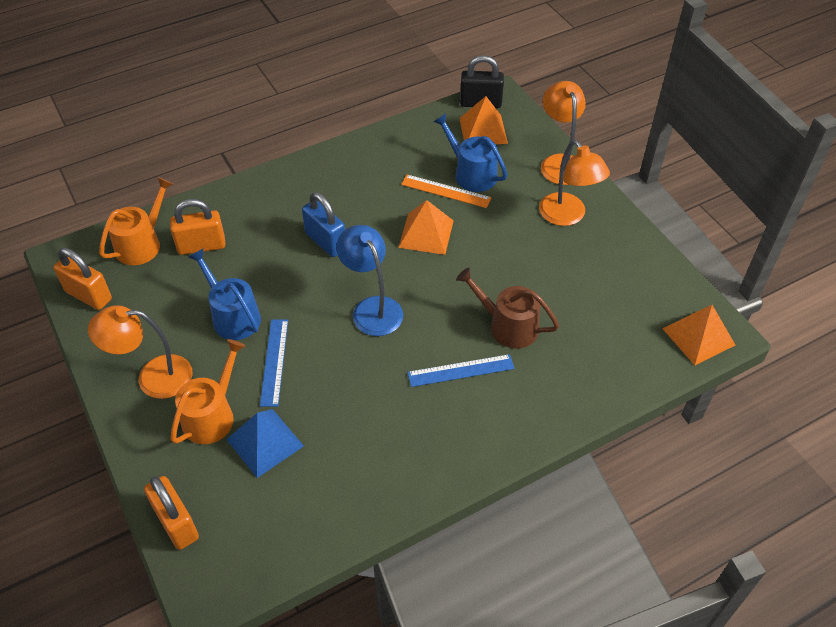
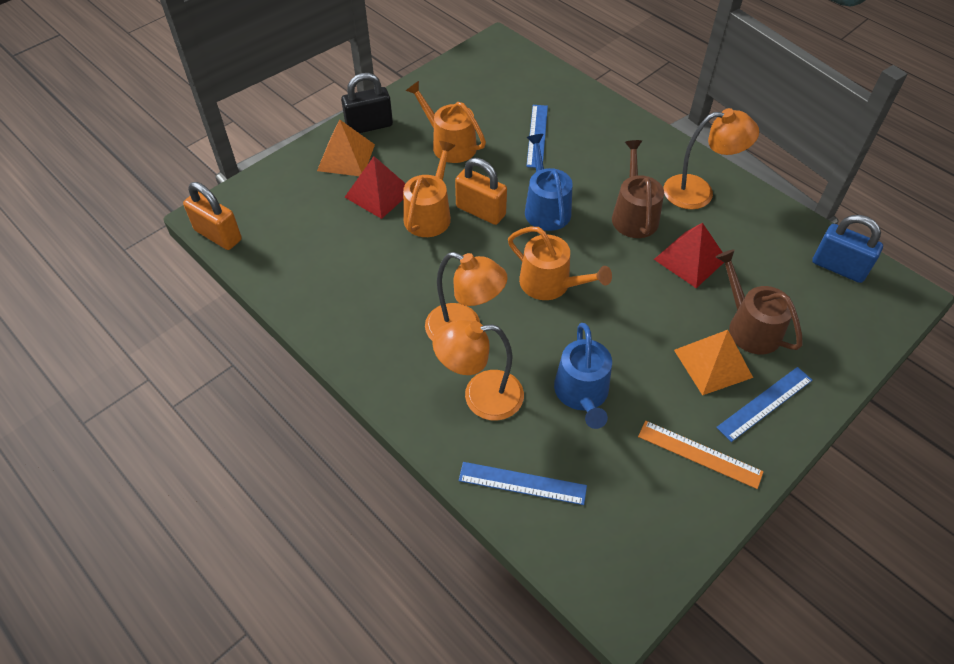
blue lamp: [336,225,403,336] = 1 -> none = 0
blue pyramid: [226,409,304,478] = 1 -> none = 0
blue ruler: [260,319,288,407] [407,354,515,387] = 2 -> [459,462,587,505] [526,105,548,168] [716,367,812,442] = 3
brown watering can: [456,268,559,349] = 1 -> [612,140,664,238] [716,249,803,354] = 2
orange padlock: [53,248,112,310] [144,476,199,550] [170,199,225,255] = 3 -> [183,182,242,250] [455,158,507,225] = 2
orange pyramid: [398,200,454,255] [459,96,508,144] [662,305,735,365] = 3 -> [317,120,375,176] [674,330,753,396] = 2
orange watering can: [99,177,173,265] [170,339,245,444] = 2 -> [403,141,456,237] [406,81,486,163] [508,227,612,300] = 3
red pyramid: none = 0 -> [345,156,406,219] [654,223,724,288] = 2

